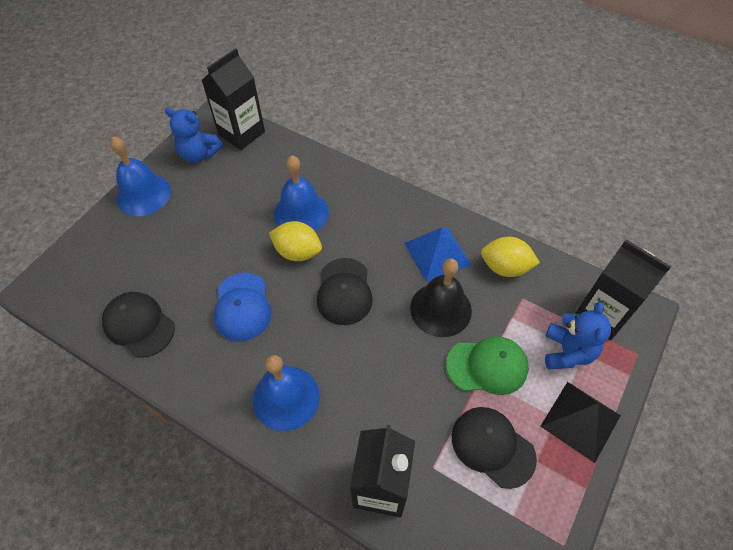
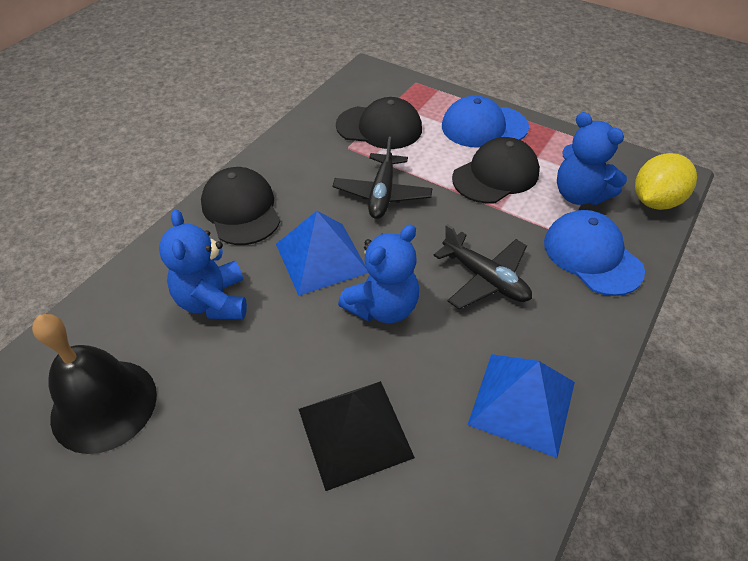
black carton: [201,48,265,150] [350,425,415,517] [575,240,671,340] = 3 -> none = 0
black plane: none = 0 -> [332,137,433,219] [433,224,532,309] = 2
blue bell: [110,136,171,216] [253,355,320,431] [274,156,329,232] = 3 -> none = 0
blue cap: [214,273,272,341] = 1 -> [442,95,529,148] [544,210,645,296] = 2
blue pyramid: [405,227,471,282] = 1 -> [276,211,368,296] [467,354,575,458] = 2
blue teddy bear: [165,108,223,163] [545,302,611,370] = 2 -> [159,209,247,319] [338,225,419,323] [557,112,627,205] = 3
green cap: [446,336,529,395] = 1 -> none = 0
yellow lemon: [269,221,322,261] [481,237,540,277] = 2 -> [635,153,697,210] = 1

